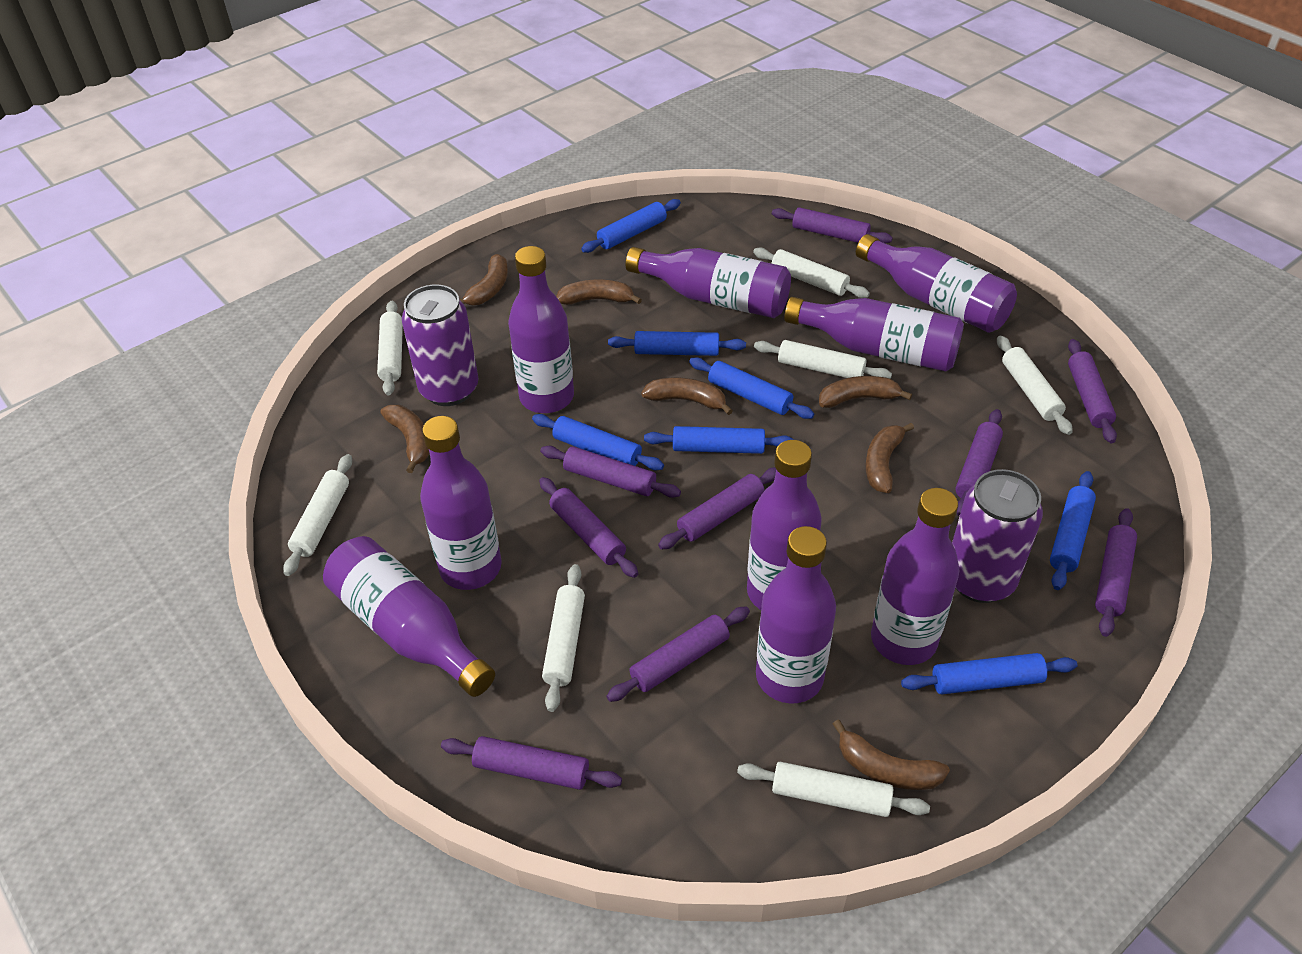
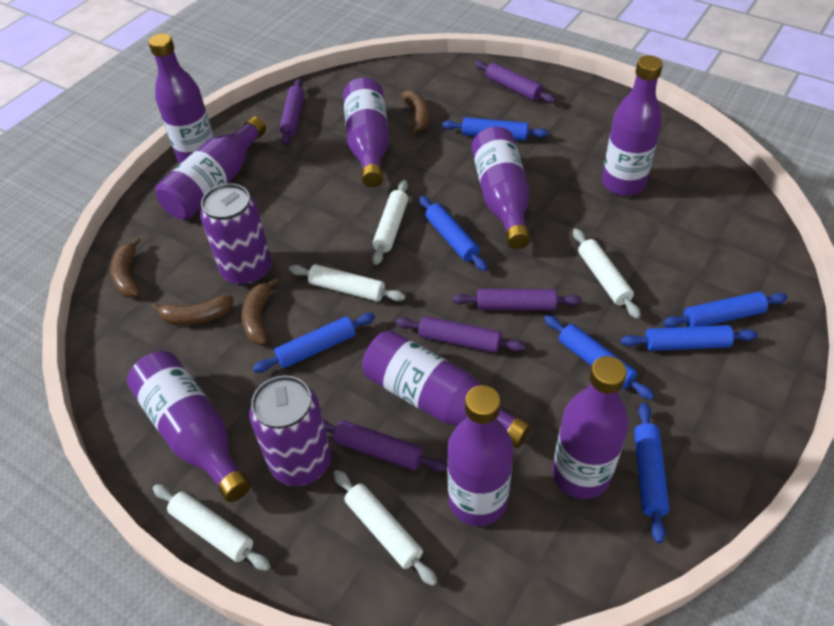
brown banana: [380,405,429,473] [459,254,508,306] [556,280,642,305] [641,378,733,415] [819,376,912,408] [833,719,950,790] [866,423,914,493] = 7 -> [110,237,141,298] [151,295,234,325] [242,277,278,344] [401,90,430,135] = 4
purple rolling pin: [441,736,622,790] [539,477,638,578] [540,446,681,498] [607,606,750,702] [658,467,776,550] [772,207,893,243] [955,409,1003,516] [1068,339,1117,443] [1095,508,1137,637] = 9 -> [279,78,305,145] [323,420,447,472] [396,316,526,353] [452,289,582,311] [474,61,556,103] = 5
white rolling pin: [283,454,352,576] [377,301,403,396] [542,564,585,712] [737,762,930,817] [753,247,870,298] [754,340,892,379] [997,336,1073,435] = 7 -> [153,484,270,571] [289,264,406,302] [333,470,437,586] [372,180,408,265] [573,228,641,319] = 5

